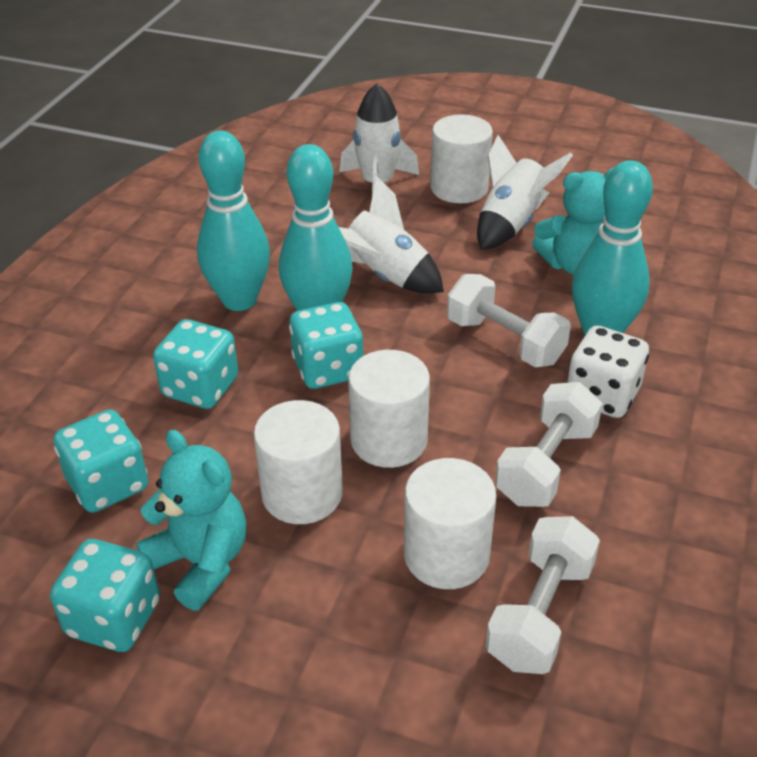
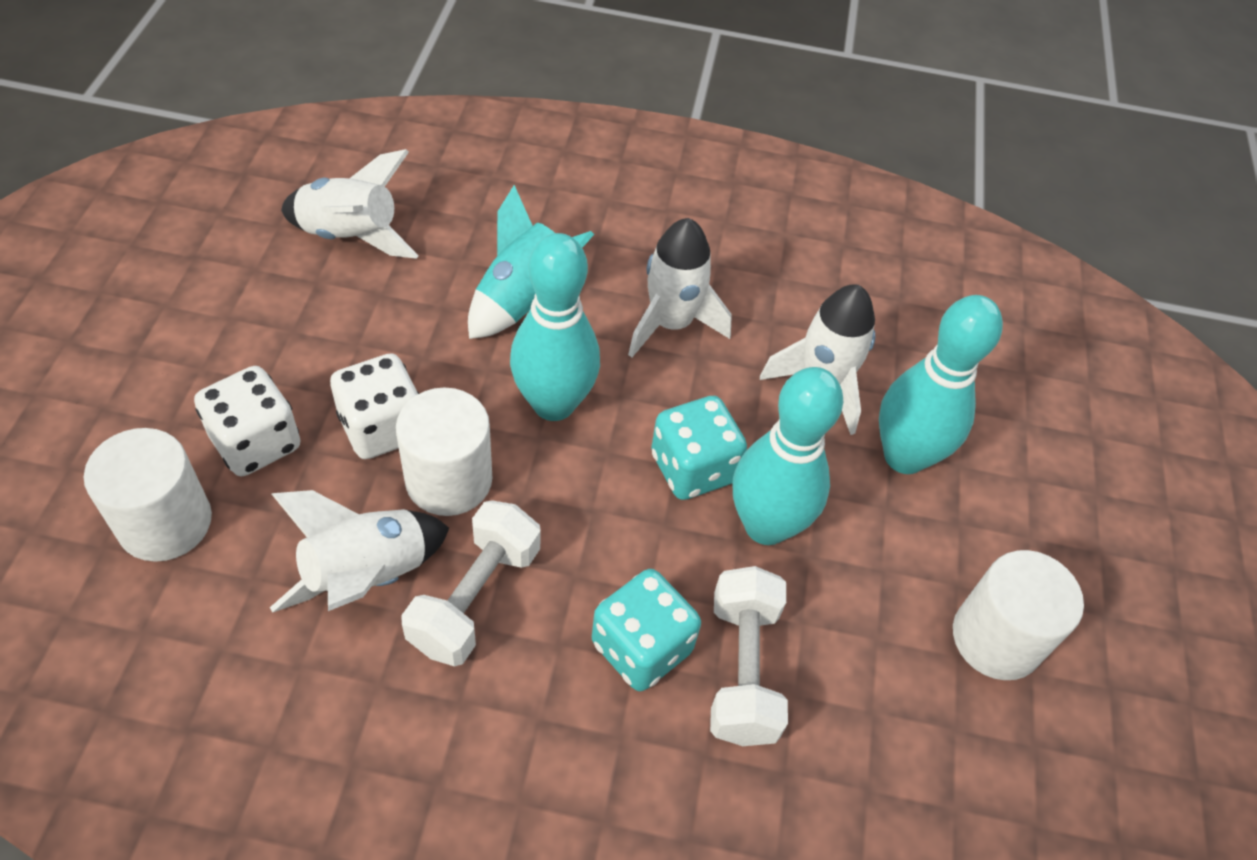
turquoise dice: [50,539,160,652] [54,409,148,513] [153,319,238,409] [289,302,363,389] = 4 -> [592,569,701,691] [651,396,747,500] = 2
turquoise rocket: none = 0 -> [468,185,594,339] = 1
turquoise teddy bear: [136,430,246,611] [532,168,613,275] = 2 -> none = 0
white cylinder: [254,400,343,524] [348,350,430,468] [404,458,497,589] [430,114,493,203] = 4 -> [84,428,212,562] [396,387,492,516] [953,550,1084,680] = 3
white dice: [567,326,649,418] = 1 -> [194,366,300,476] [330,353,419,459] = 2
white dumbbell: [447,274,571,368] [486,516,600,674] [495,382,603,507] = 3 -> [401,501,541,667] [710,566,788,746] = 2
white rocket: [339,176,444,294] [340,83,419,196] [477,135,573,250] = 3 -> [270,490,449,613] [281,149,419,259] [628,218,732,358] [760,284,875,435] = 4

